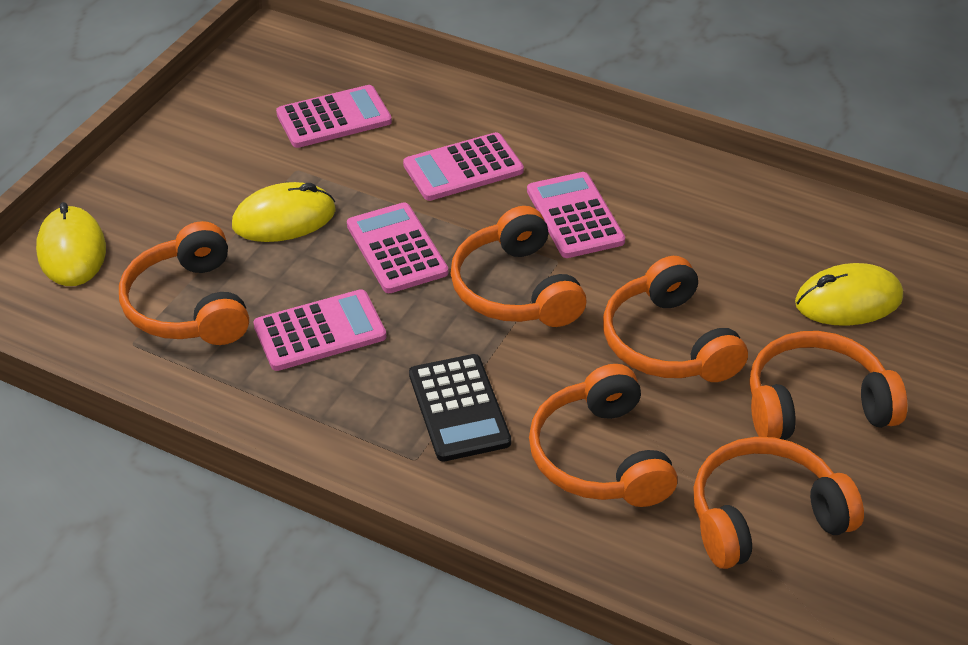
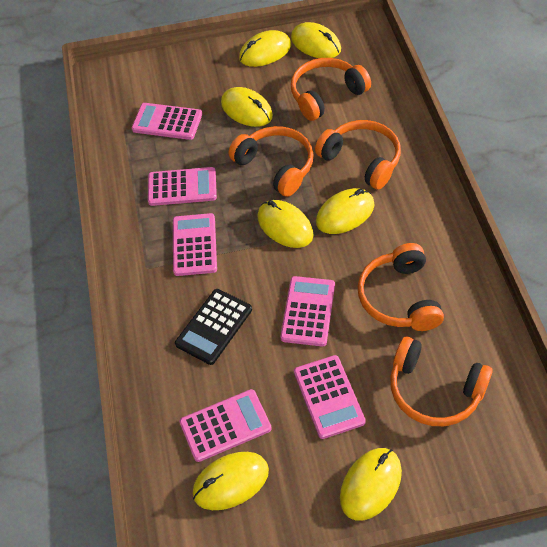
orange headphones: [119,221,249,345] [450,206,586,327] [529,364,678,507] [603,256,748,382] [693,437,864,569] [749,331,907,440] = 6 -> [229,126,314,197] [291,58,371,121] [315,120,401,190] [358,243,444,331] [390,336,493,426] = 5
pink calculator: [253,289,386,371] [276,85,392,148] [347,202,448,293] [403,132,524,201] [527,172,625,258] = 5 -> [132,103,202,140] [148,167,217,206] [173,213,217,276] [180,389,272,462] [281,276,335,346] [294,355,366,439] = 6
yellow mouse: [36,202,106,286] [232,182,336,242] [795,263,903,326] = 3 -> [192,452,269,510] [221,87,273,127] [239,30,291,67] [257,200,314,248] [291,22,341,58] [316,188,374,234] [340,448,402,521] = 7

